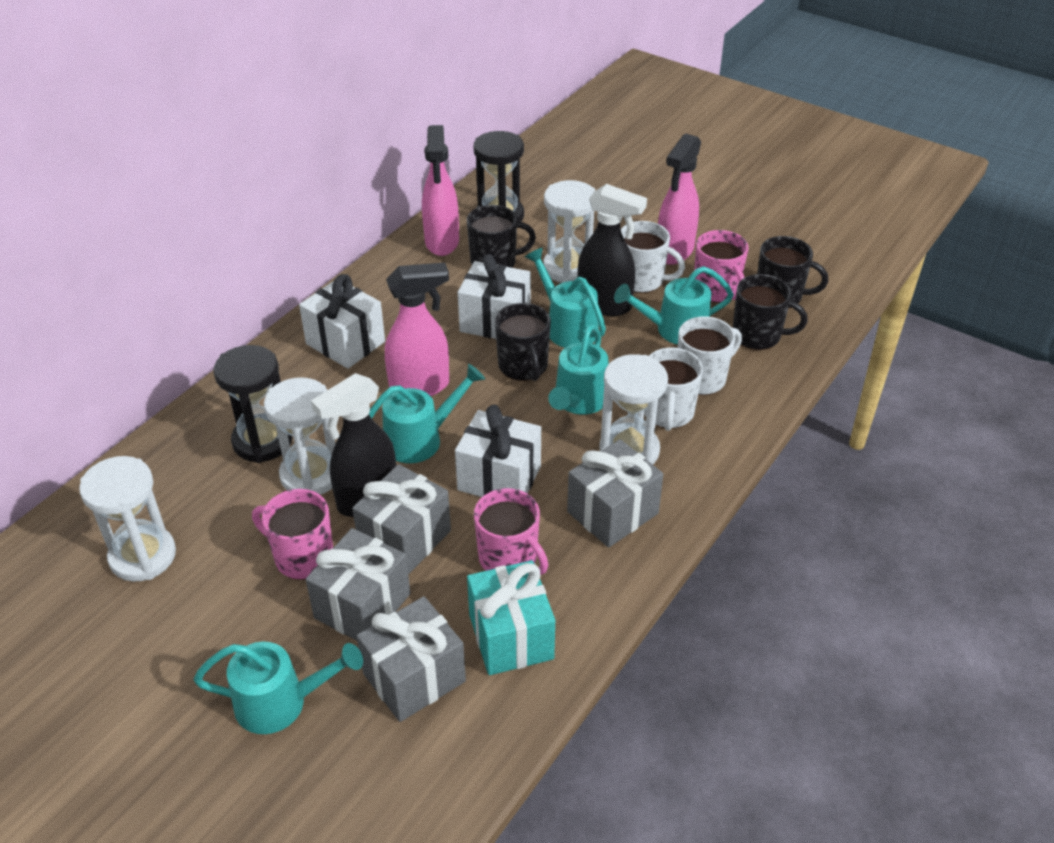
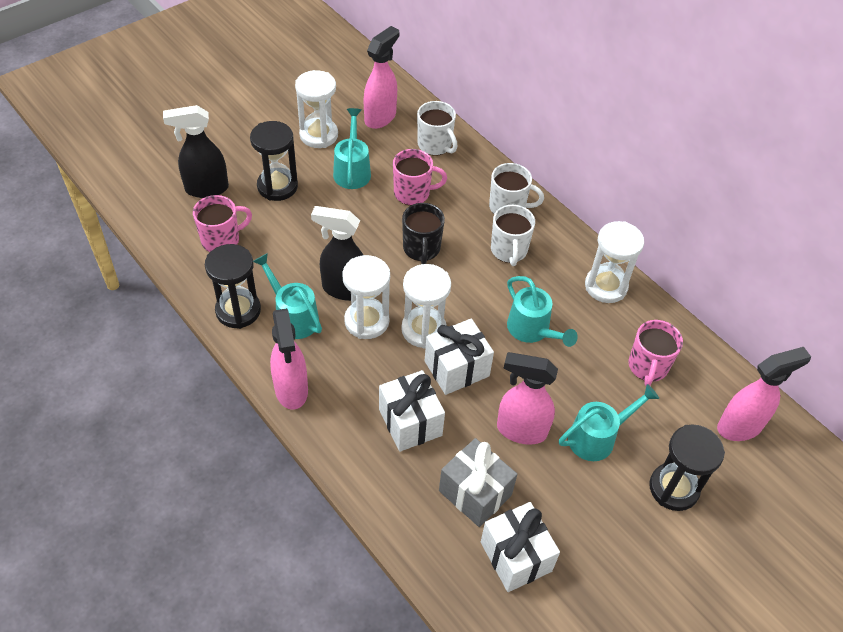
black hourglass: [213,345,292,463] [474,131,524,222] = 2 -> [205,244,261,329] [250,121,298,201] [649,425,725,511] = 3
black mug: [467,205,536,268] [495,303,551,381] [733,274,808,350] [757,236,828,308] = 4 -> [402,203,445,264] = 1
grey gift: [306,528,410,641] [352,464,451,575] [357,596,466,722] [567,439,663,548] = 4 -> [439,438,517,527] = 1
pink spray bottle: [385,263,449,396] [422,125,459,256] [658,133,701,265] = 3 -> [270,308,308,410] [364,26,399,129] [497,352,558,445] [717,347,811,441] = 4
turquoise gift: [467,560,555,675] = 1 -> none = 0
turquoise watering can: [194,642,363,734] [369,364,485,463] [525,248,606,348] [548,324,608,414] [614,266,734,345] = 5 -> [253,253,322,339] [333,108,371,189] [507,276,578,347] [559,384,659,461] = 4

